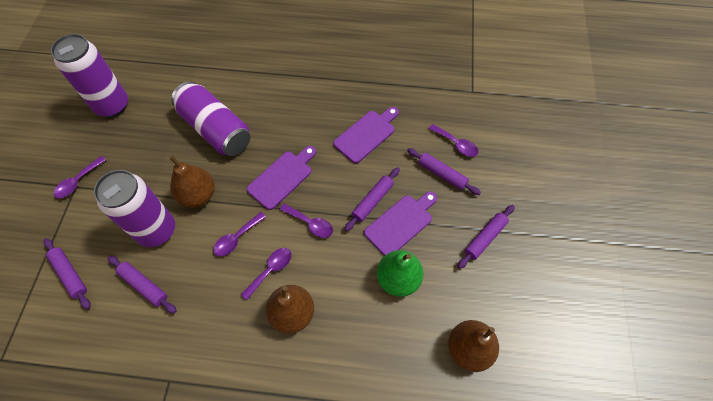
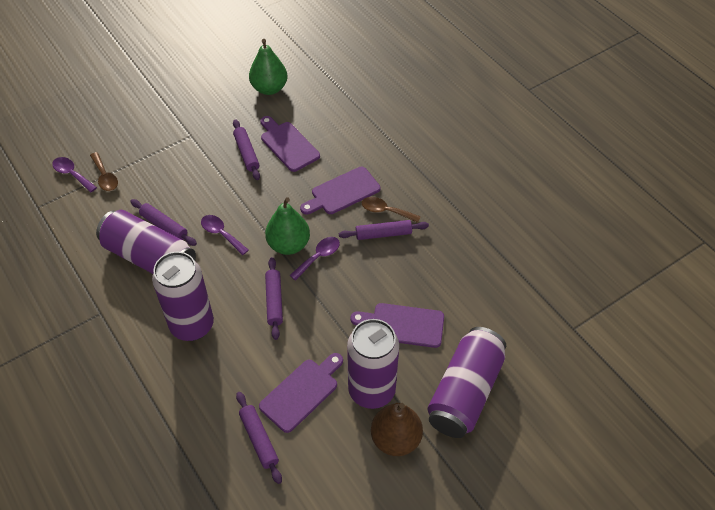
brown pear: [169,155,215,208] [266,285,314,334] [448,320,499,372] = 3 -> [371,403,423,456] = 1
brown spoon: none = 0 -> [90,152,118,191] [362,197,421,223] = 2
green pear: [377,250,423,297] = 1 -> [249,39,287,95] [265,197,310,255] = 2
purple can: [51,34,128,117] [94,170,175,247] [171,81,250,156] = 3 -> [96,210,196,274] [152,252,214,341] [347,319,399,409] [428,327,506,438] = 4
purple cutting board: [247,146,316,210] [333,107,399,163] [364,192,437,256] = 3 -> [259,353,343,433] [260,116,320,172] [300,167,380,215] [351,303,444,348] = 4
purple spoon: [54,156,106,198] [213,212,266,256] [241,248,292,300] [280,203,333,238] [429,124,478,157] = 5 -> [52,157,97,192] [201,215,249,255] [289,237,340,281] = 3

